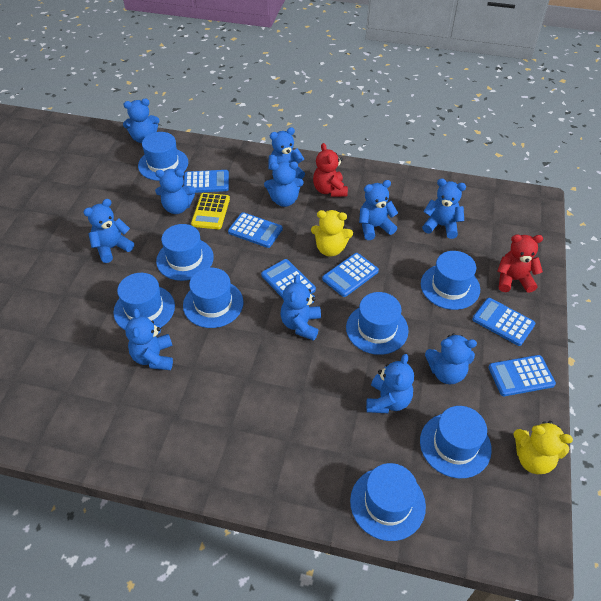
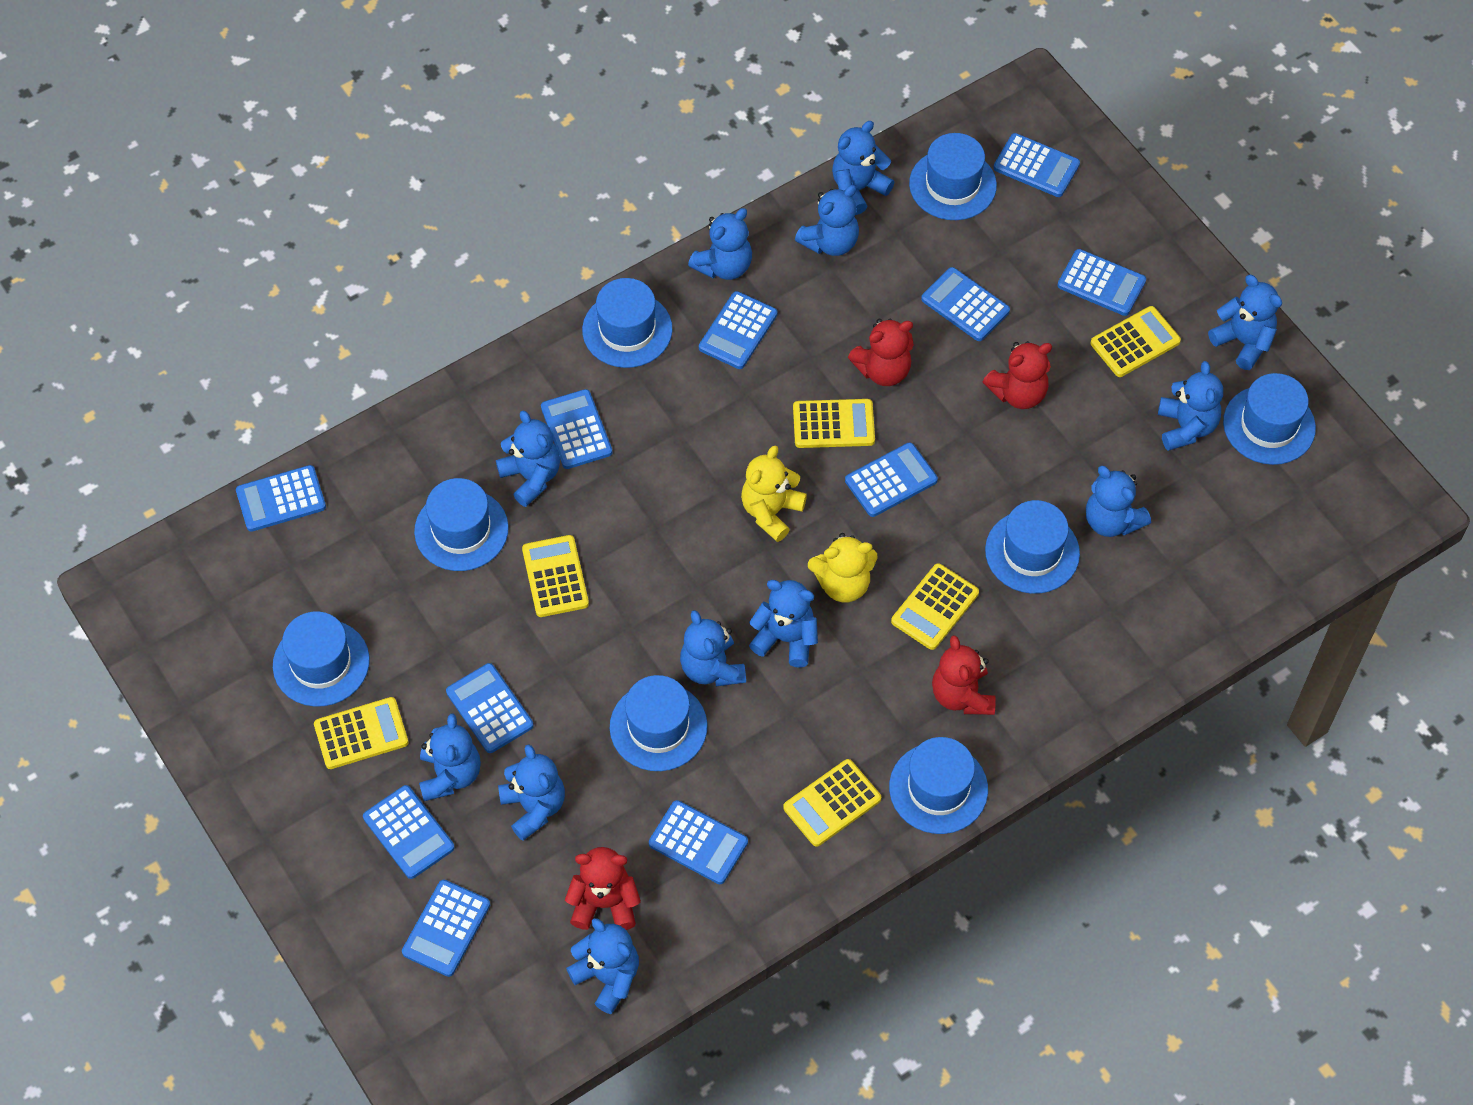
blue calculator: [184,170,229,193] [228,212,283,248] [261,259,316,298] [322,253,379,297] [472,298,536,346] [488,355,556,396] = 6 -> [236,465,326,532] [363,785,455,879] [402,880,490,977] [446,663,534,753] [541,389,612,469] [649,800,748,884] [699,291,777,369] [845,442,938,517] [921,267,1010,341] [993,133,1080,197] [1058,249,1146,316] = 11
blue teddy bear: [83,199,134,263] [123,99,159,143] [125,308,173,370] [155,169,196,214] [264,161,304,207] [269,127,305,179] [280,274,321,341] [359,180,398,240] [366,354,414,413] [422,178,466,239] [425,333,477,384] = 11 -> [419,714,481,801] [496,410,560,507] [498,744,565,841] [566,918,639,1014] [680,610,746,686] [688,208,752,280] [749,580,818,668] [795,185,859,256] [832,121,894,215] [1086,466,1151,537] [1158,361,1223,451] [1208,275,1282,370] = 12
red teddy bear: [313,143,348,197] [497,234,543,293] = 2 -> [565,847,641,930] [848,318,914,386] [932,635,996,715] [983,341,1052,409] = 4
yellow calculator: [191,193,230,229] = 1 -> [314,697,409,769] [522,535,589,617] [783,759,881,847] [793,399,875,448] [891,563,979,650] [1091,306,1181,377] = 6

